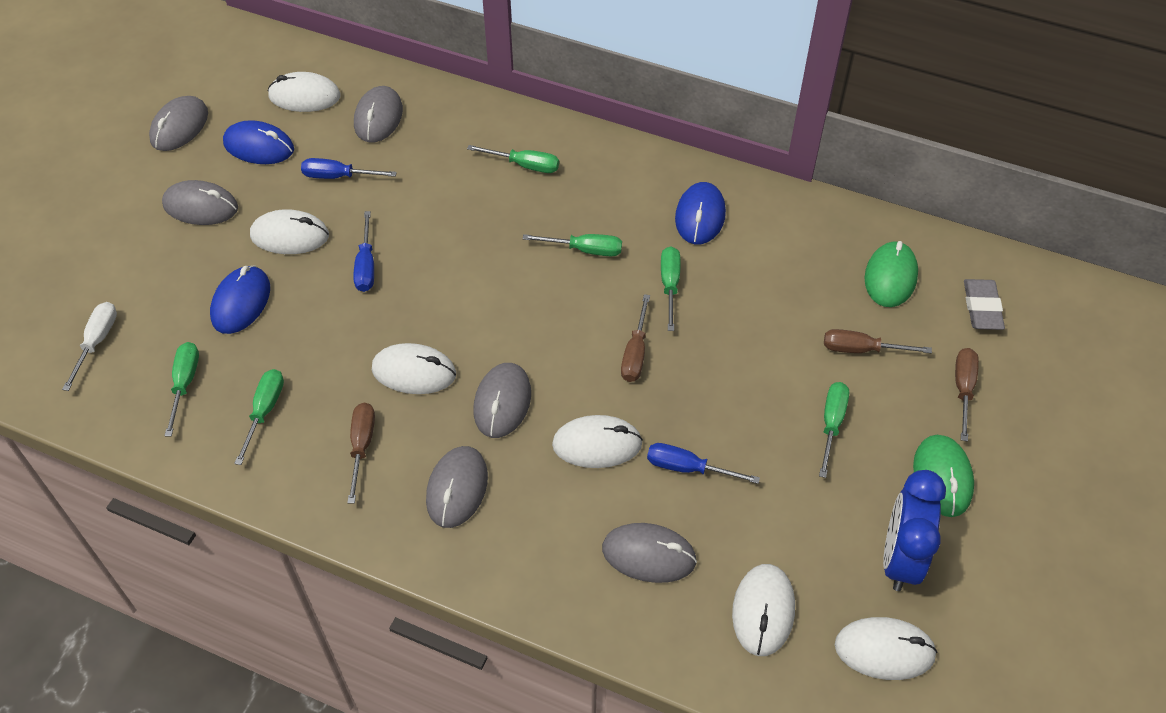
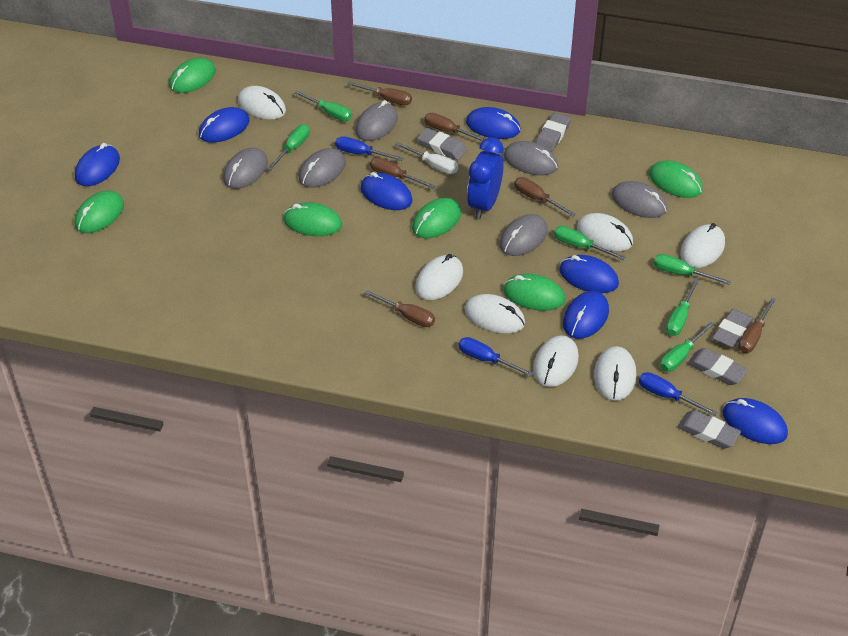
blue mouse: [210,265,270,334] [223,120,294,164] [675,182,726,244] = 3 -> [75,143,120,186] [199,107,250,143] [360,172,413,210] [466,107,521,139] [559,255,619,293] [563,291,609,339] [723,398,788,444] = 7
brown screwdriver: [347,403,375,504] [621,294,650,382] [824,329,932,353] [955,348,979,442] = 4 -> [347,82,412,105] [364,290,435,327] [370,157,435,189] [425,113,484,141] [514,177,576,217] [738,297,776,353] = 6
green mouse: [865,241,918,307] [913,435,974,517] = 2 -> [75,191,124,233] [169,58,216,93] [284,202,342,236] [412,198,461,238] [503,274,565,311] [649,161,703,198] = 6
grey eraser: [964,279,1005,330] = 1 -> [417,128,467,160] [536,113,571,152] [678,410,741,449] [687,348,748,385] [712,309,753,348] = 5
white mouse: [250,209,329,254] [268,72,341,112] [372,343,456,394] [552,415,643,468] [732,564,795,656] [835,617,937,680] = 6 -> [238,86,286,120] [415,254,463,300] [464,294,525,334] [533,335,579,387] [577,213,633,251] [594,346,636,401] [680,223,725,268] = 7

